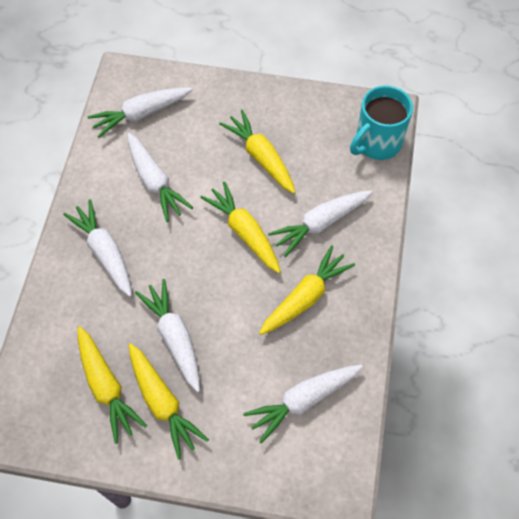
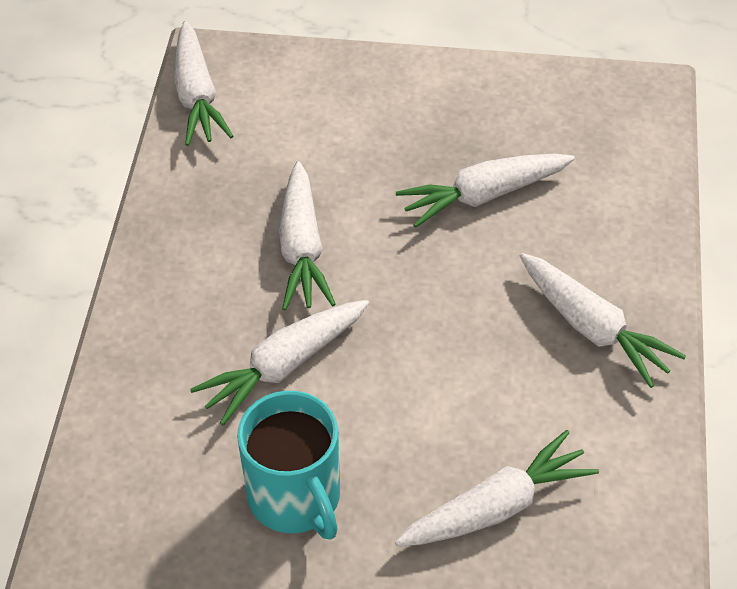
yellow carrot: [78,326,147,444] [129,343,209,460] [200,181,281,273] [219,110,295,194] [259,245,355,335] = 5 -> none = 0

